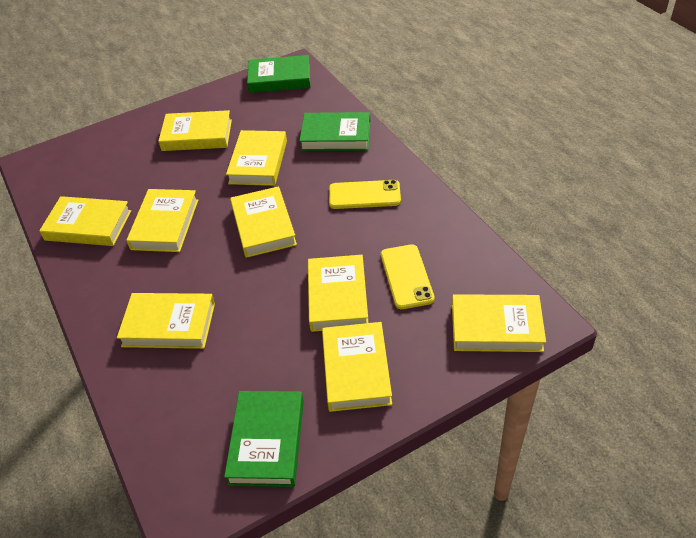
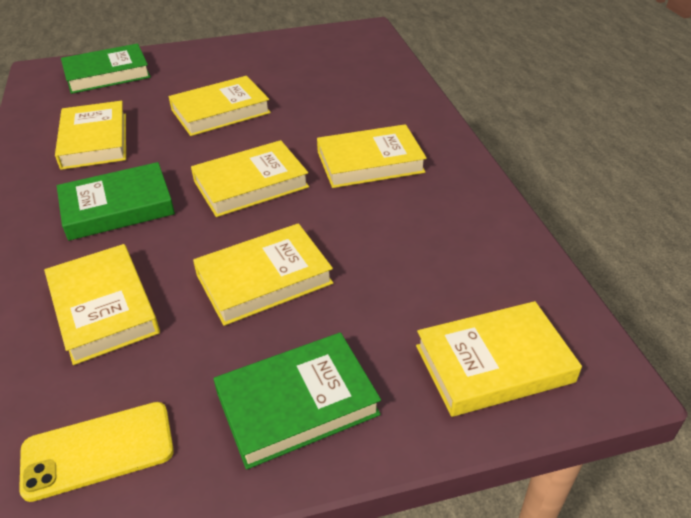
yellow book: [39,196,131,246] [117,293,215,349] [126,189,198,252] [158,110,232,151] [226,130,287,186] [230,186,297,258] [308,255,368,332] [322,322,392,412] [452,294,546,352] = 9 -> [44,244,160,365] [55,101,126,170] [169,76,271,136] [191,140,309,217] [193,223,333,326] [317,124,427,188] [416,301,582,417] = 7
yellow phone: [329,180,401,209] [381,244,435,309] = 2 -> [19,402,174,502] = 1

